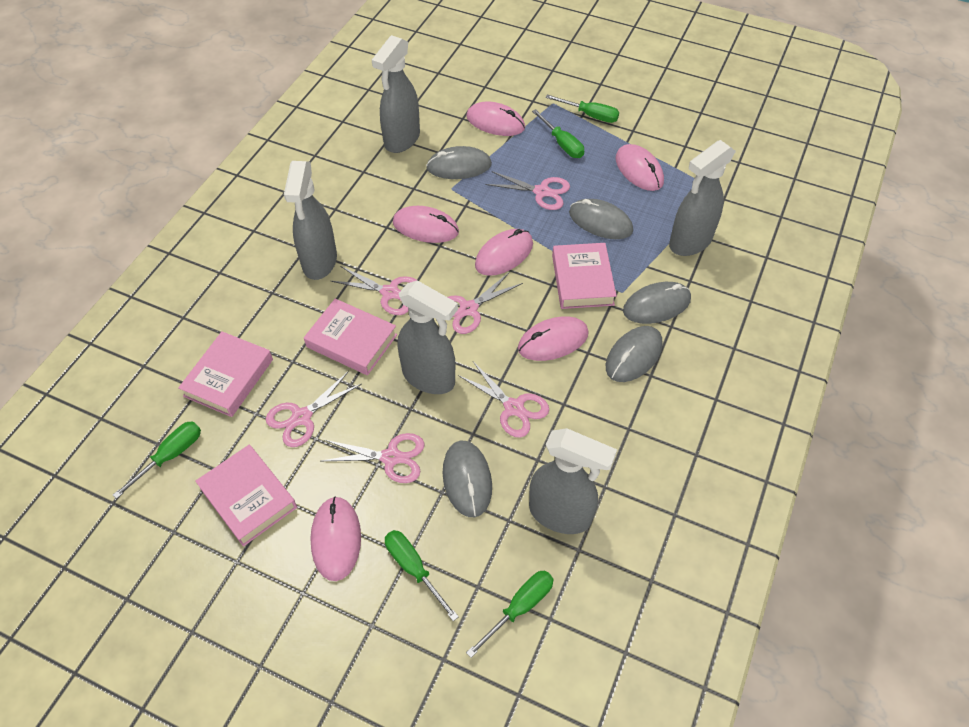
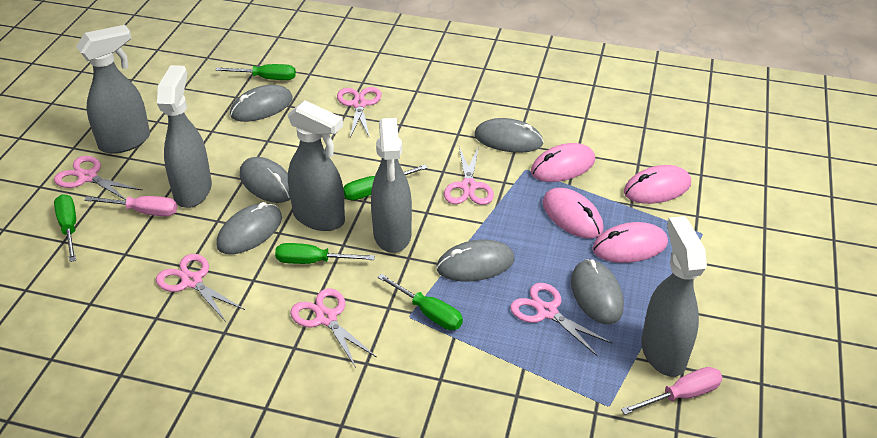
grey mouse: [426,146,492,179] [443,441,492,517] [569,199,633,239] [606,326,663,382] [623,282,691,324] = 5 -> [216,202,282,254] [230,85,293,122] [240,157,290,203] [436,239,515,282] [474,118,544,153] [571,259,624,324] = 6
pink book: [178,331,273,417] [195,445,297,547] [304,299,397,375] [552,243,617,309] = 4 -> none = 0
pink mouse: [310,496,361,581] [393,206,459,243] [466,102,525,136] [475,229,533,276] [518,316,589,361] [616,144,664,191] = 6 -> [531,143,595,182] [543,188,604,238] [593,222,668,263] [624,165,691,204] = 4
pink screwdriver: none = 0 -> [84,196,177,216] [621,367,723,415] = 2

